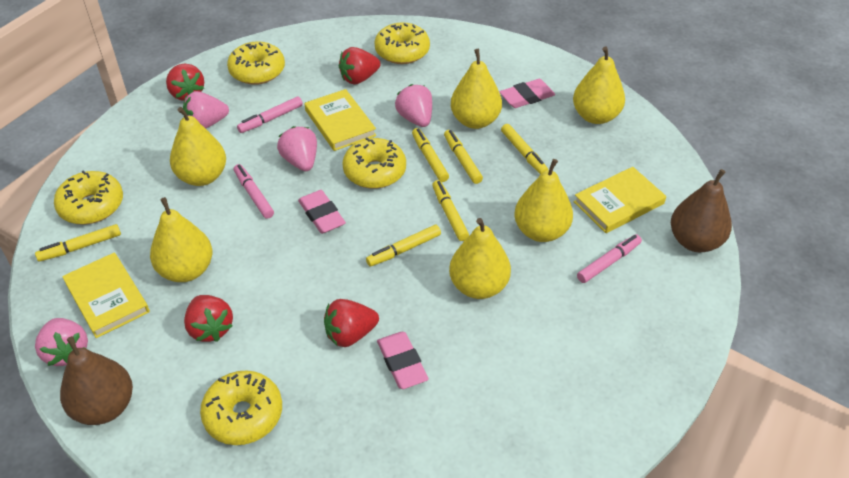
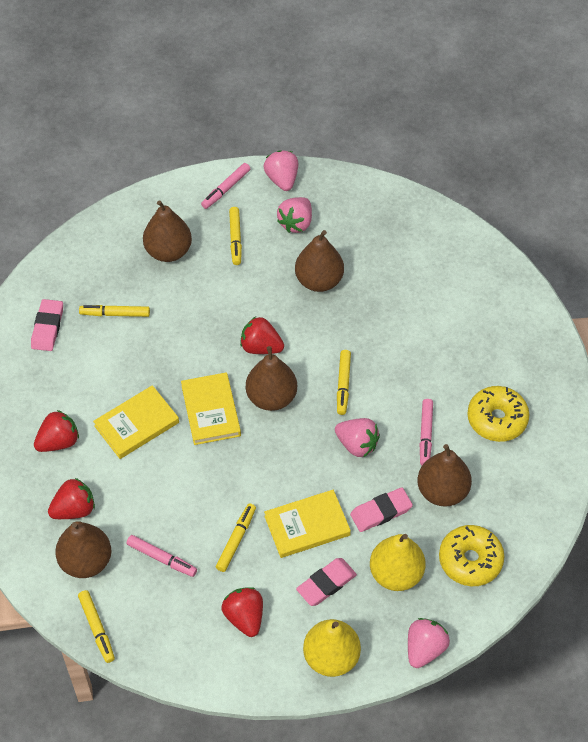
brown pear: [60,336,133,425] [671,169,732,252] = 2 -> [55,521,111,578] [143,200,192,262] [246,346,297,411] [295,230,344,292] [417,444,472,507] = 5
yellow donut: [54,170,123,224] [200,370,282,445] [227,41,285,85] [342,138,406,189] [374,22,430,64] = 5 -> [439,525,505,586] [467,386,530,442] = 2
yellow marker: [35,224,121,261] [366,225,441,267] [412,128,449,182] [432,180,469,241] [444,130,483,184] [501,124,548,174] = 6 -> [78,590,115,663] [79,305,150,317] [216,503,256,572] [229,207,242,265] [337,350,351,415] = 5
yellow pear: [150,197,212,282] [170,107,226,186] [449,218,511,299] [451,49,502,129] [514,159,573,242] [573,46,625,124] = 6 -> [303,619,361,677] [370,534,425,591] = 2

